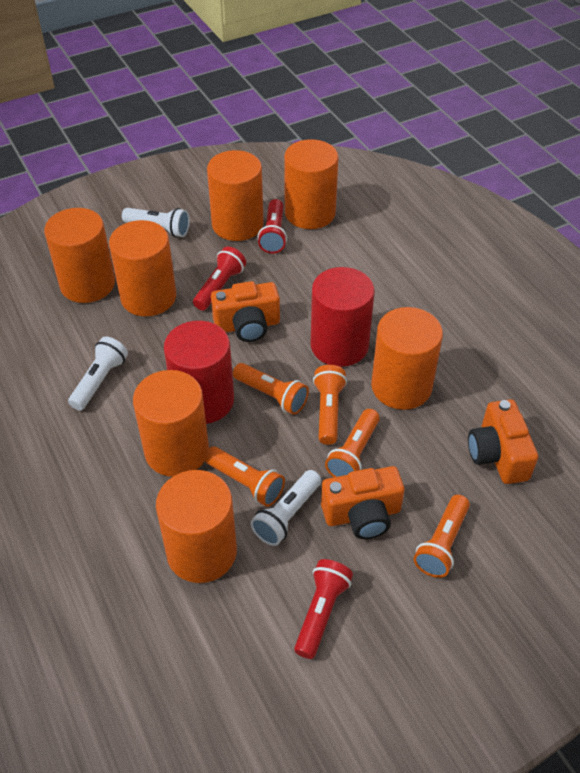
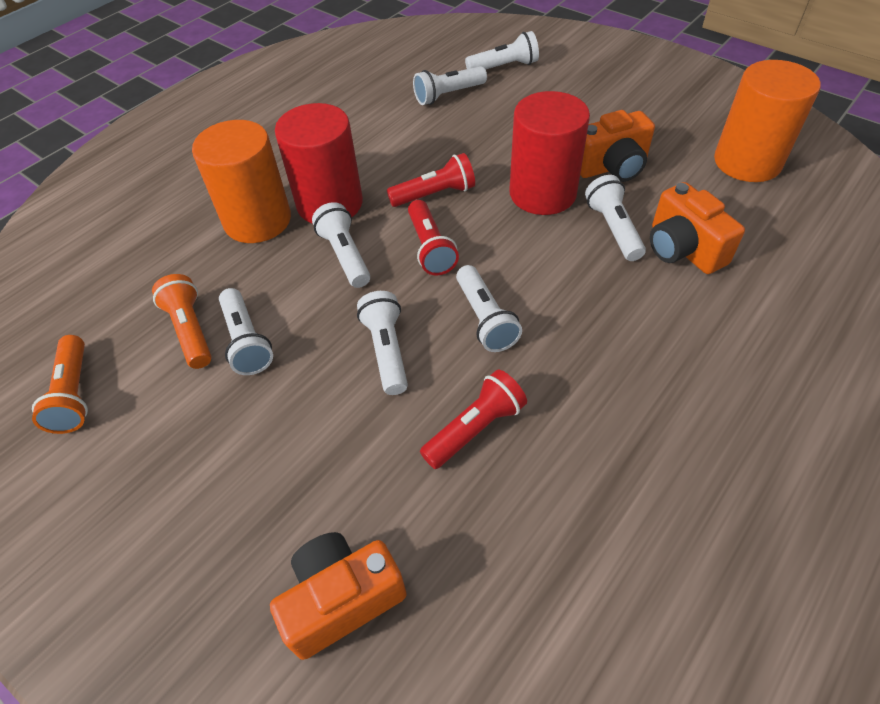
orange cylinder: [44,208,115,303] [109,220,176,316] [133,370,209,477] [156,470,237,583] [207,150,263,241] [284,139,339,229] [371,307,443,410] = 7 -> [192,120,291,243] [714,60,821,182] = 2
orange flashlight: [204,447,285,507] [233,363,309,415] [313,365,347,445] [325,409,380,477] [414,495,470,578] = 5 -> [32,335,88,434] [152,274,212,369] = 2
white flashlight: [68,336,128,410] [122,208,190,237] [250,470,321,546] = 3 -> [219,288,273,375] [312,202,370,288] [357,291,408,395] [413,66,487,105] [456,265,522,352] [465,31,539,70] [585,175,646,261] = 7

